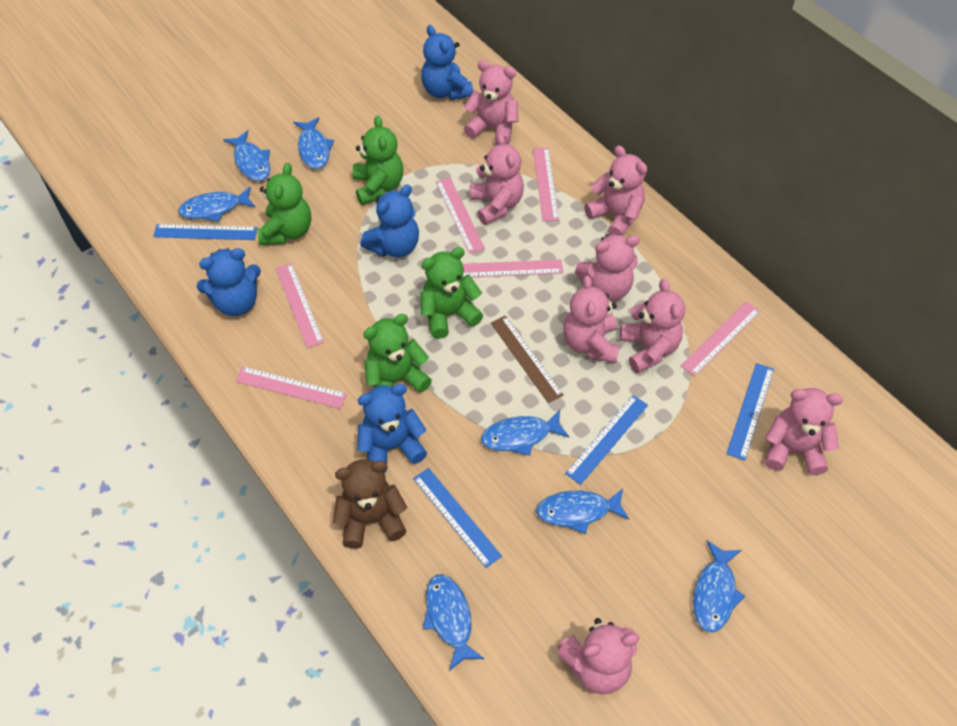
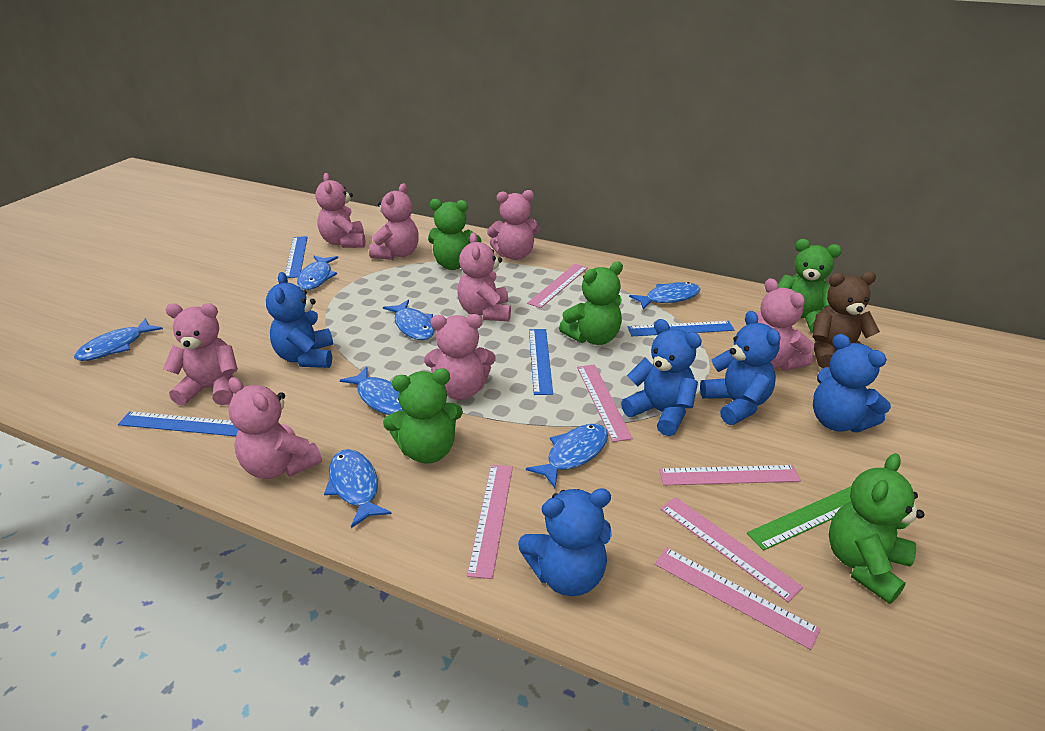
blue teddy bear: [197,248,261,316] [357,384,427,473] [360,185,419,257] [421,25,473,100] = 4 -> [266,272,333,368] [518,488,611,596] [621,319,702,436] [700,311,780,425] [813,334,891,432] = 5
brown ruler: [491,316,564,403] = 1 -> none = 0
green ruler: none = 0 -> [747,486,852,551] = 1
green teddy bear: [258,163,311,245] [353,116,403,205] [363,314,432,393] [421,247,483,339] = 4 -> [383,368,463,464] [428,199,482,270] [559,262,623,345] [778,239,842,333] [829,453,924,604] = 5

